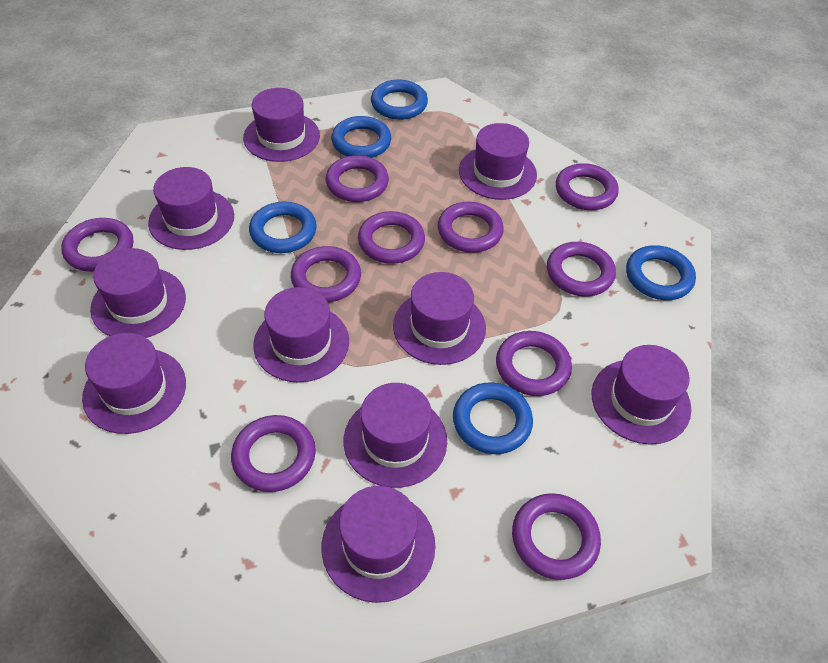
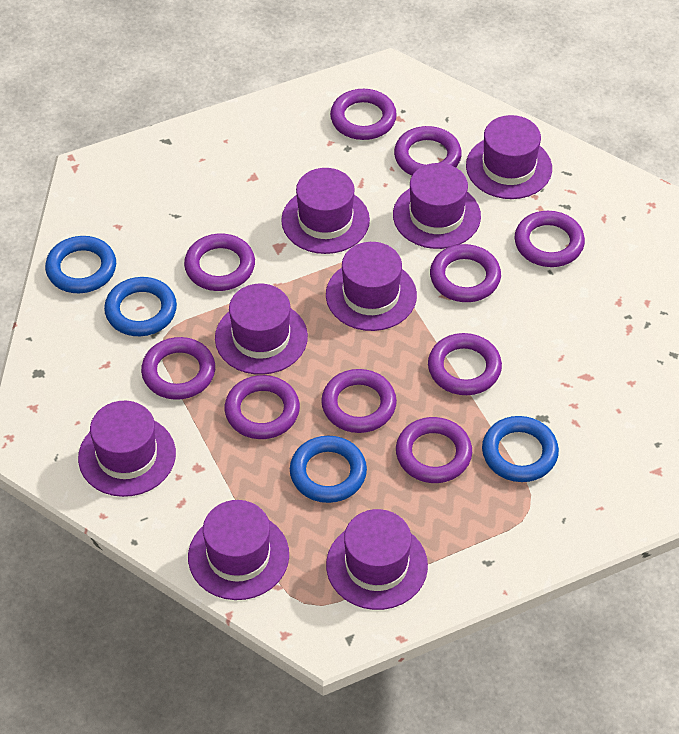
blue ring: [249,202,317,253] [331,116,391,158] [371,80,428,120] [453,383,533,454] [626,245,696,300] = 5 -> [45,236,116,293] [104,277,177,336] [290,436,367,503] [482,416,559,482] = 4
purple hat: [82,333,186,434] [90,248,186,338] [148,167,234,250] [243,88,320,162] [253,287,349,383] [322,486,435,603] [343,383,447,488] [393,272,486,365] [459,123,537,200] [591,345,691,445] = 10 -> [78,401,176,497] [188,500,289,600] [215,284,308,375] [281,168,370,254] [326,242,417,331] [326,509,428,610] [393,163,481,249] [466,115,552,199] = 8

